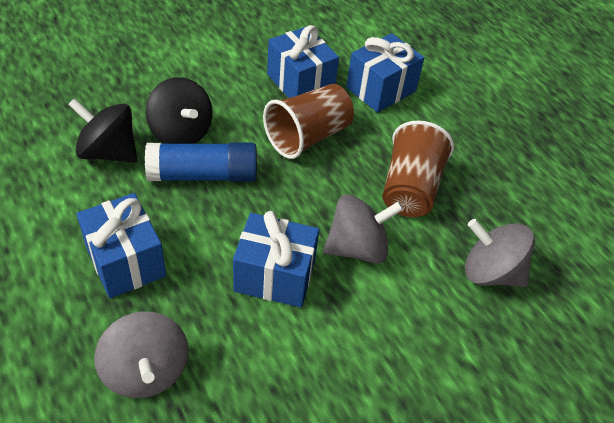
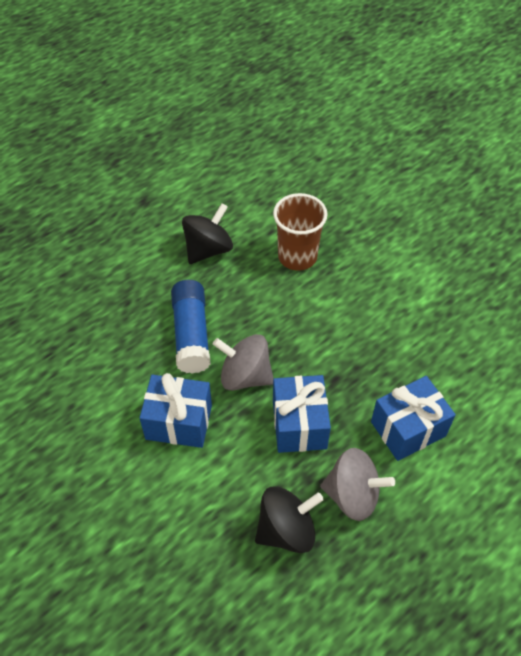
blue gift: [76,193,166,299] [233,211,319,308] [267,25,339,98] [346,33,424,113] = 4 -> [139,373,212,448] [273,375,331,453] [371,376,456,461] = 3
brown cup: [263,84,354,159] [382,120,454,217] = 2 -> [273,193,328,271] = 1
grey spinning top: [94,311,189,398] [323,195,404,264] [465,219,535,287] = 3 -> [213,334,274,391] [320,448,395,521] = 2

